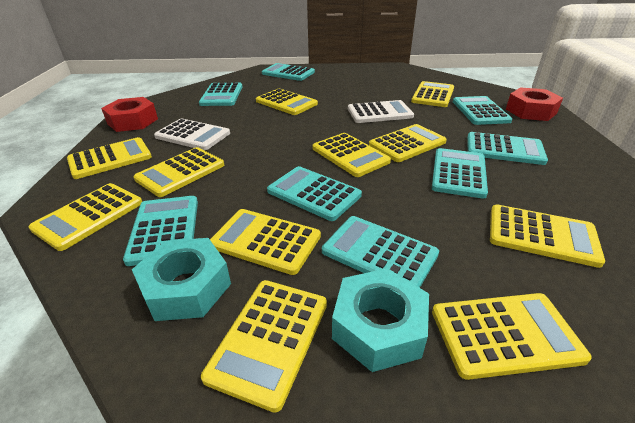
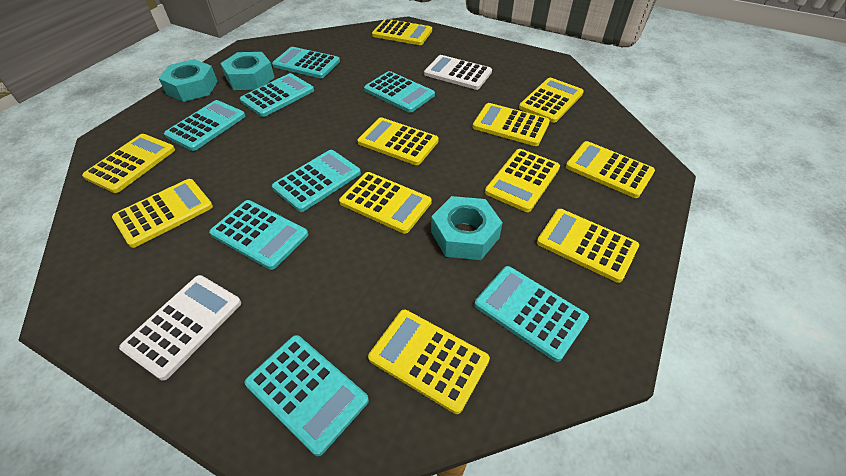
red nut: [101,97,158,132] [506,87,563,121] = 2 -> none = 0
turquoise nut: [132,238,231,321] [332,268,429,372] = 2 -> [159,59,218,102] [220,52,275,90] [431,196,503,260] = 3

